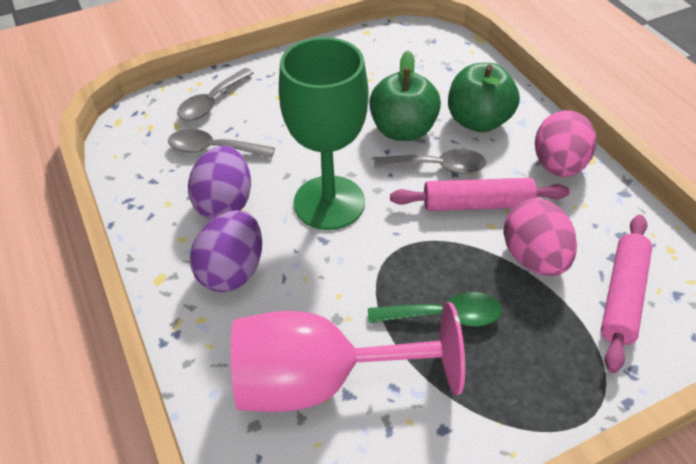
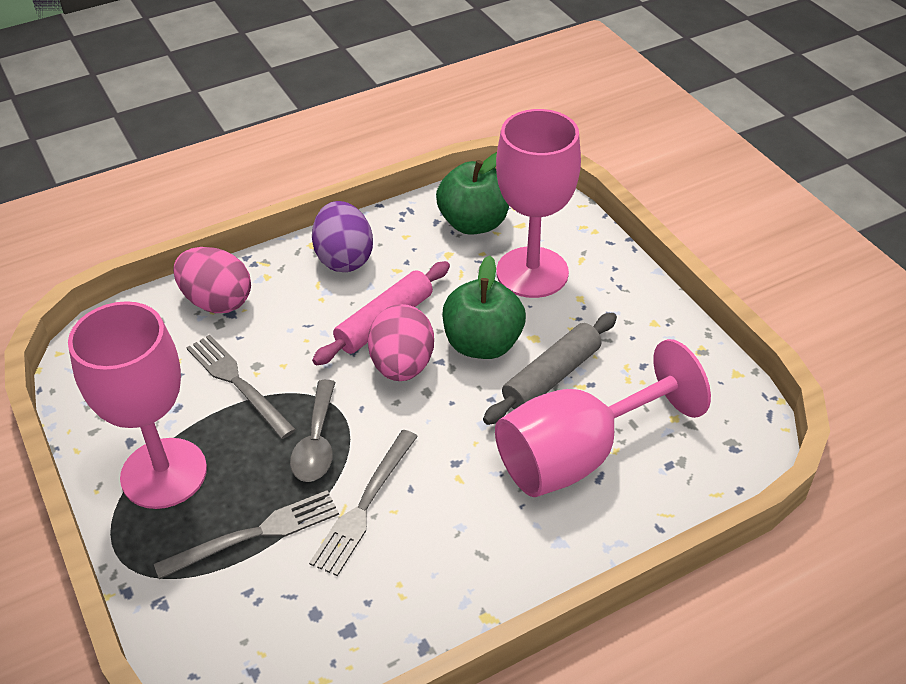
green goblet: [279,37,369,230] = 1 -> none = 0
green spoon: [368,292,502,327] = 1 -> none = 0
grey fork: none = 0 -> [154,490,339,579] [186,335,296,439] [309,430,418,576] = 3
grey rolling pin: none = 0 -> [483,313,617,425] = 1
grey spoon: [168,129,275,158] [177,68,254,121] [374,149,486,174] = 3 -> [290,380,335,482] = 1
pink goblet: [231,302,465,412] = 1 -> [68,301,207,509] [495,339,711,497] [496,109,581,298] = 3
pink rolling pin: [390,178,570,211] [601,215,652,373] = 2 -> [312,261,450,365] = 1
purple egg: [188,146,251,220] [190,210,262,292] = 2 -> [312,201,373,272] = 1

